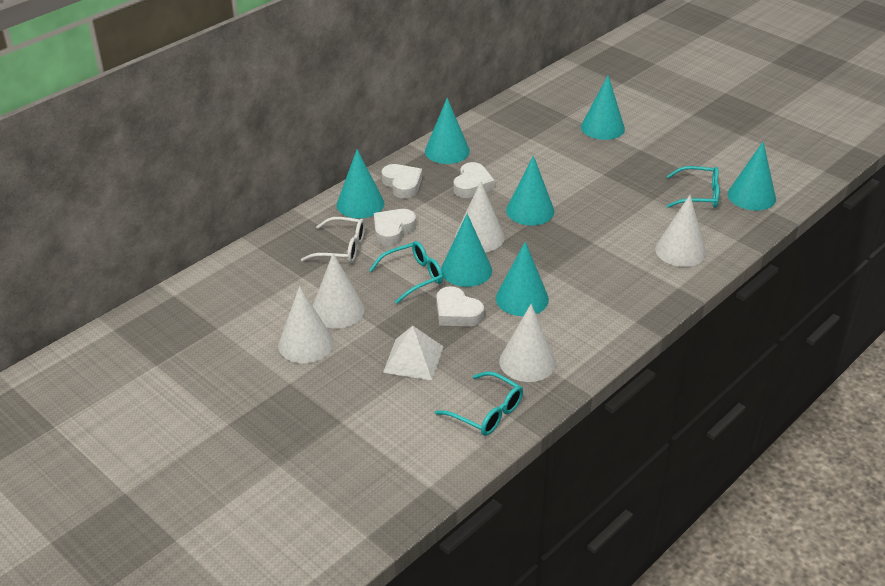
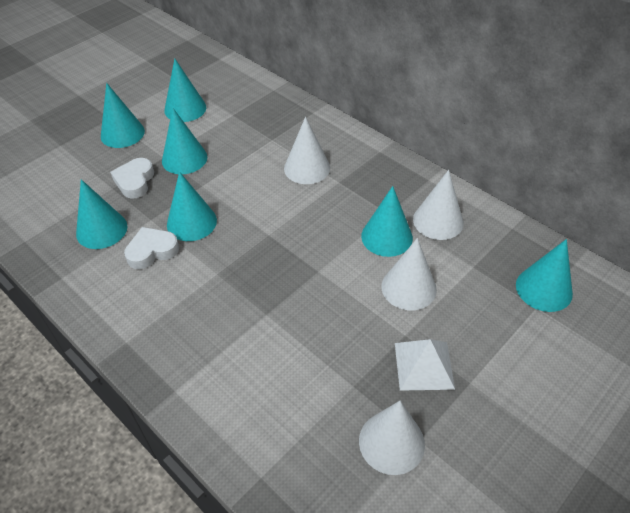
turquoise glasses: [369,241,443,304] [435,371,523,436] [667,166,719,208] = 3 -> none = 0
white cone: [278,286,334,363] [313,253,365,329] [455,182,505,252] [499,304,556,382] [655,195,706,267] = 5 -> [284,117,330,184] [359,401,425,475] [381,238,437,310] [413,170,464,240] = 4
white glasses: [301,217,365,263] = 1 -> none = 0
white heart: [374,209,416,246] [381,164,422,199] [436,286,484,326] [453,162,495,198] = 4 -> [110,158,154,199] [124,227,179,269] = 2

